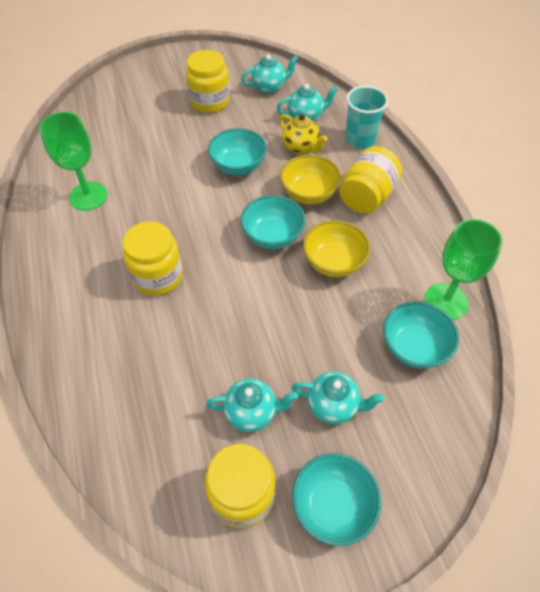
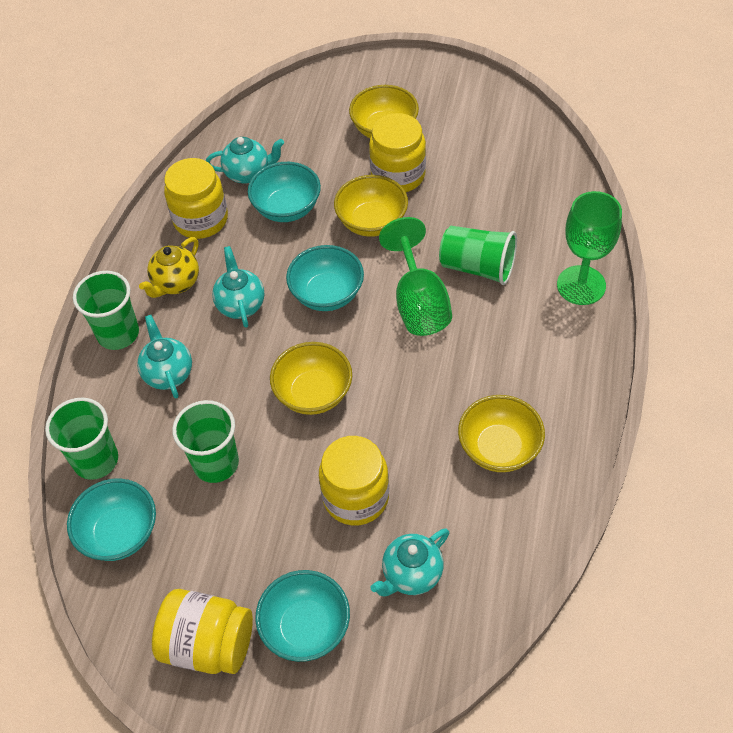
green cup: none = 0 -> [45,398,118,480] [73,271,139,350] [172,400,239,483] [439,226,517,285] = 4
turquoise cup: [345,86,388,148] = 1 -> none = 0
yellow bowl: [280,155,342,204] [303,220,371,277] = 2 -> [270,342,352,415] [334,175,408,237] [349,85,419,138] [458,395,545,472] = 4

